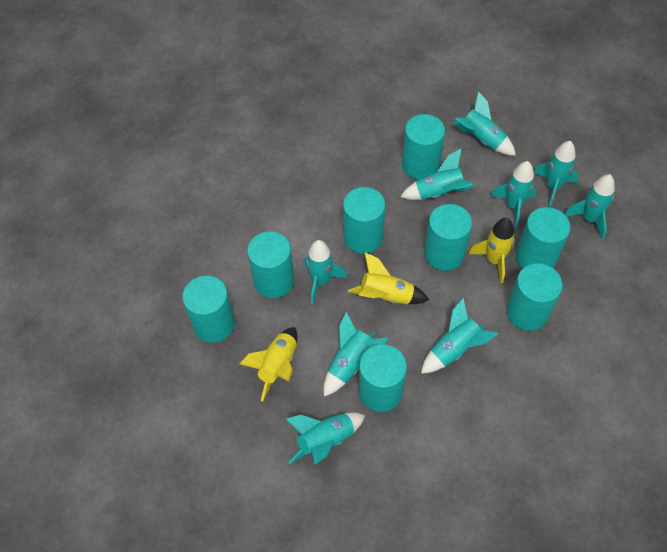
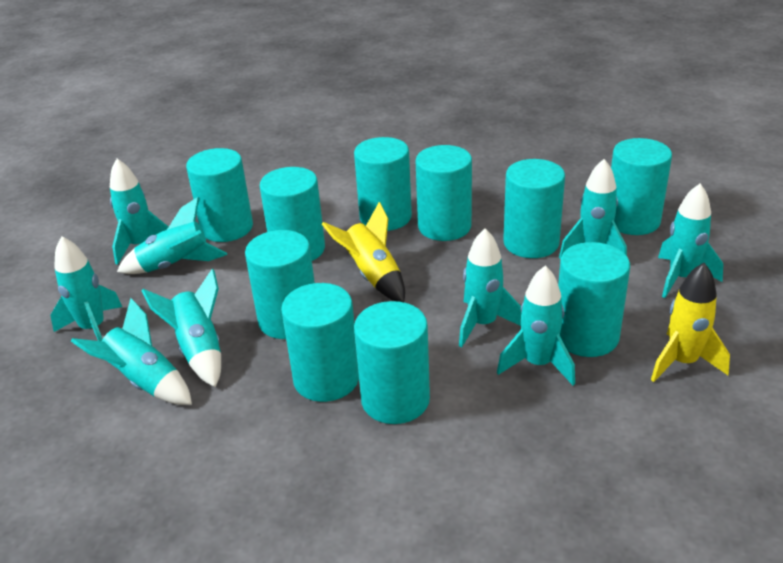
turquoise cylinder: [182,275,235,343] [247,231,294,298] [343,187,385,254] [359,344,407,412] [402,114,445,180] [424,204,472,271] [506,263,563,331] [516,207,571,268] = 8 -> [186,148,253,242] [245,230,315,339] [260,167,325,261] [281,283,359,402] [354,137,412,231] [354,301,430,424] [415,145,472,241] [503,159,565,258] [558,242,630,357] [611,138,672,235] = 10
yellow rocket: [240,327,297,401] [348,252,429,304] [468,218,515,283] = 3 -> [322,202,405,302] [651,263,730,382] = 2

